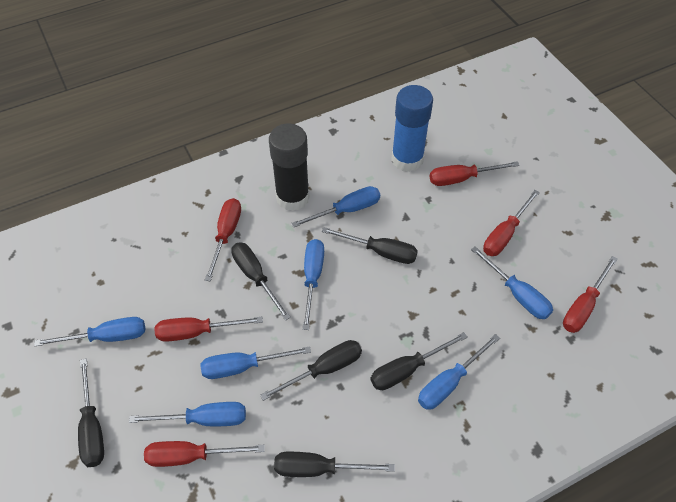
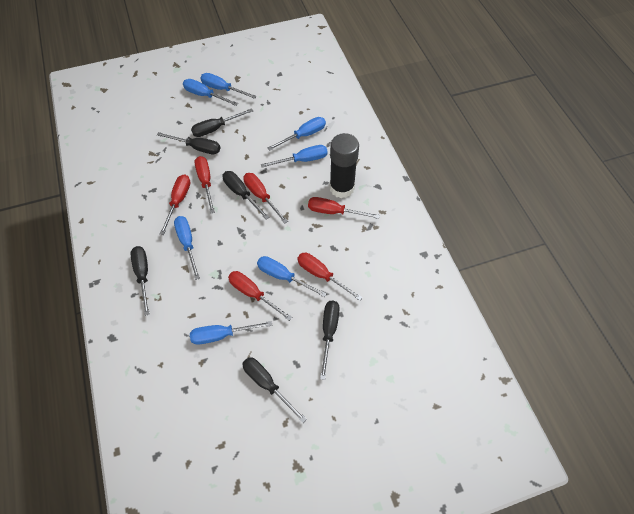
blue glue stick: [391,85,433,172] = 1 -> none = 0

